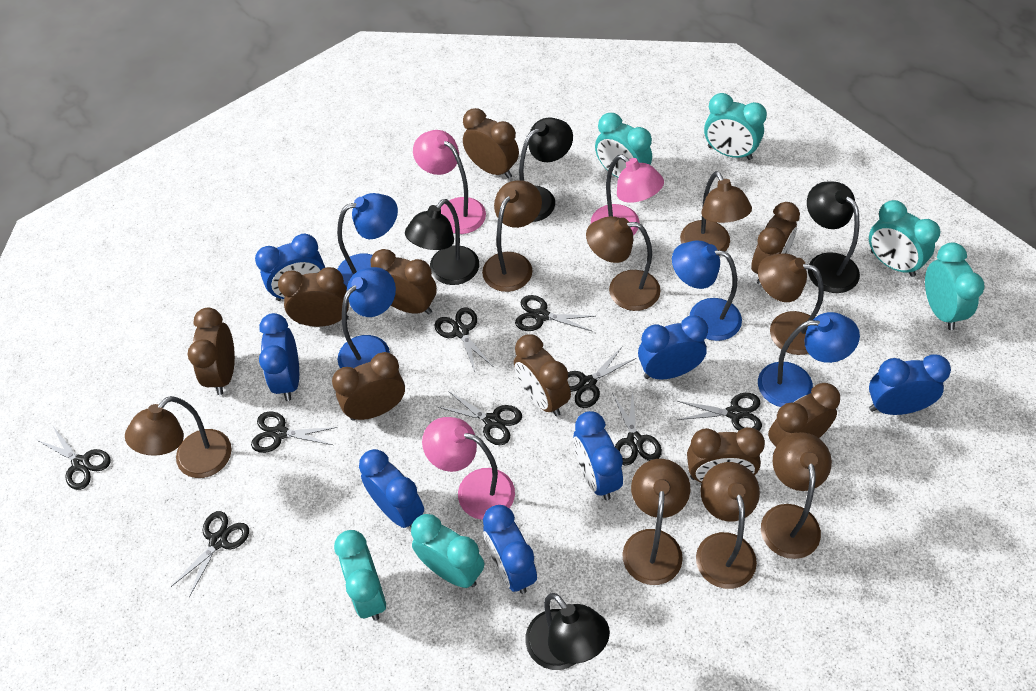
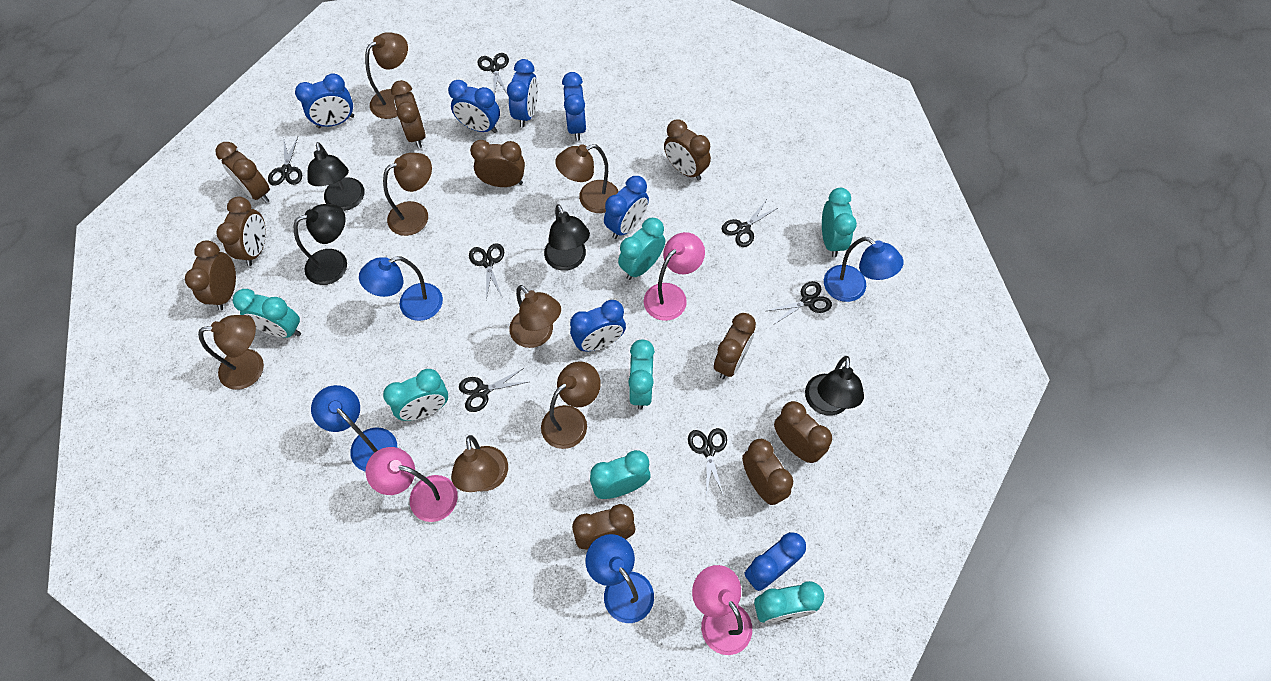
black scissors: [37,425,111,490] [171,511,249,597] [251,411,337,453] [434,308,493,374] [438,391,522,445] [515,295,595,332] [568,346,636,408] [612,389,662,465] [677,393,762,431] = 9 -> [268,137,302,186] [459,368,528,412] [469,243,504,300] [477,53,509,95] [688,428,727,496] [722,201,778,247] [767,281,832,325] = 7
brown clock: [188,307,235,395] [278,267,349,327] [332,352,405,421] [371,249,437,315] [463,108,519,179] [514,334,571,416] [687,427,765,483] [751,202,800,285] [768,383,840,454] = 9 -> [185,240,236,310] [215,142,270,203] [216,196,266,266] [391,80,426,148] [470,140,525,187] [572,504,635,550] [664,120,711,181] [714,313,756,379] [742,439,793,505] [774,401,832,463] = 10
brown lamp: [125,396,232,478] [482,180,542,292] [586,216,660,311] [622,459,690,585] [680,171,752,256] [696,462,760,589] [758,253,824,355] [761,432,832,559] = 8 -> [198,315,264,390] [365,32,408,119] [383,153,432,236] [451,435,508,492] [509,285,561,348] [541,361,601,449] [555,144,619,213] = 7
turquoise clock: [334,530,386,621] [411,514,484,588] [595,113,652,178] [704,93,767,160] [869,200,940,277] [925,242,984,330] = 6 -> [233,289,301,338] [383,369,448,421] [590,450,651,499] [618,218,665,280] [628,339,655,410] [754,581,824,623] [822,188,857,257] = 7

